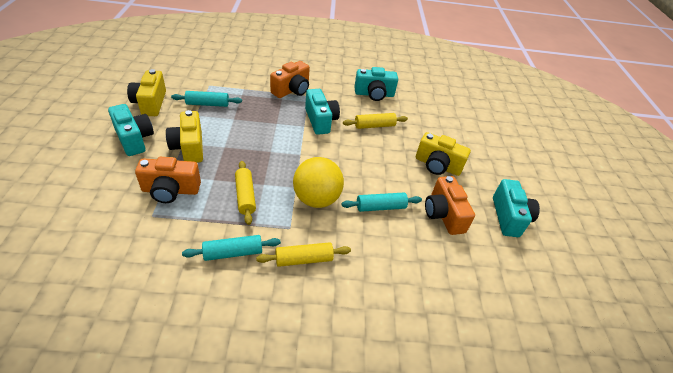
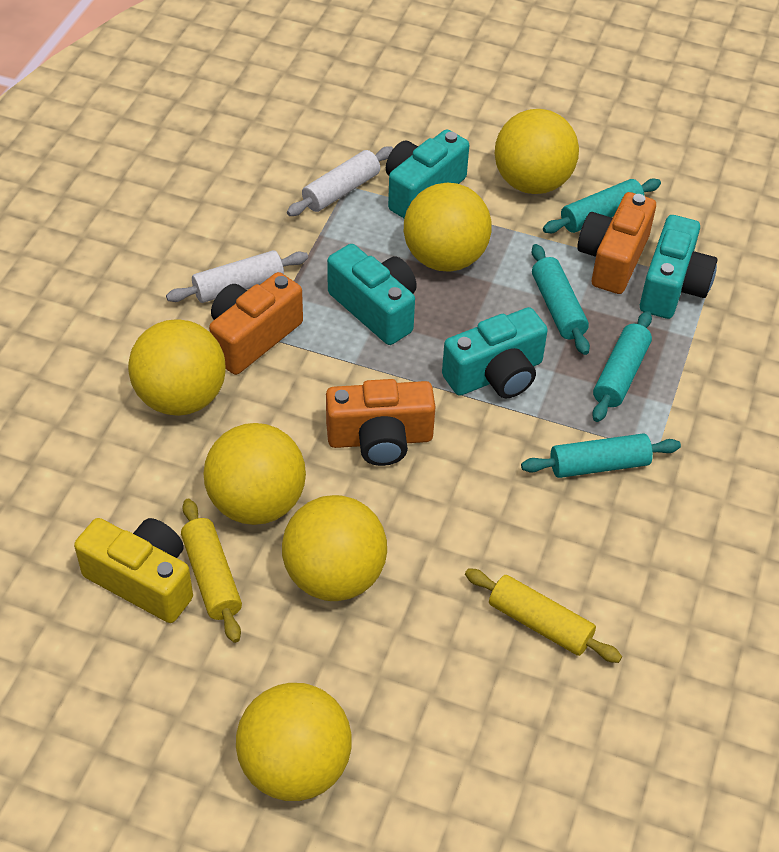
turquoise rolling pin: [171,91,242,107] [182,235,281,261] [342,192,422,212] = 3 -> [521,433,681,478] [531,244,590,355] [543,179,661,233] [592,311,652,422] = 4
white rolling pin: none = 0 -> [166,250,308,303] [287,146,394,216] = 2
yellow ball: [293,157,344,208] = 1 -> [128,319,226,416] [203,423,306,525] [236,683,352,801] [282,495,387,601] [404,183,492,272] [495,109,579,194] = 6
yellow camera: [127,69,166,116] [166,110,203,163] [416,132,471,176] = 3 -> [74,518,193,623] = 1
yellow rolling pin: [235,161,256,225] [256,242,351,267] [343,113,408,129] = 3 -> [181,499,242,643] [465,568,622,663] = 2

